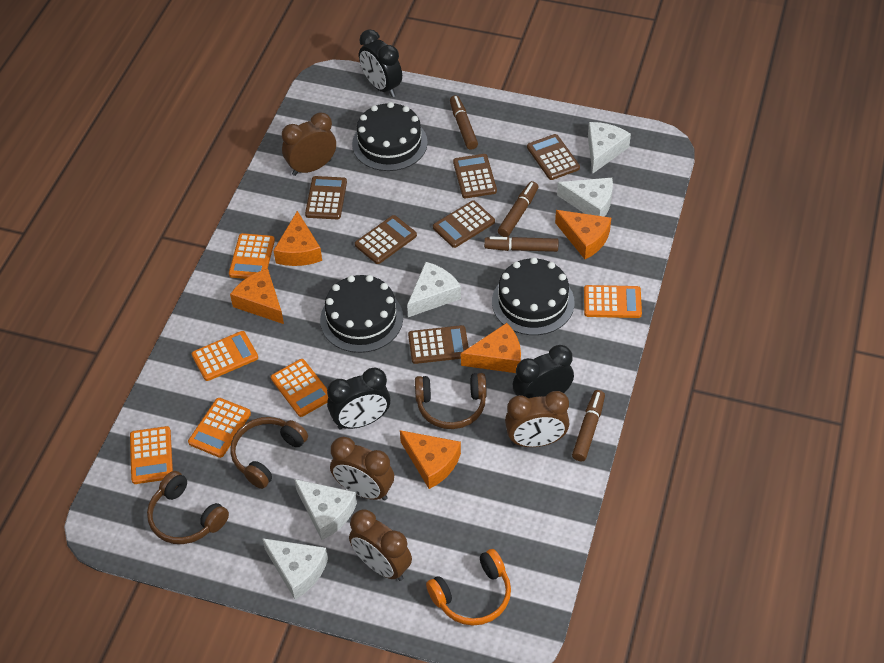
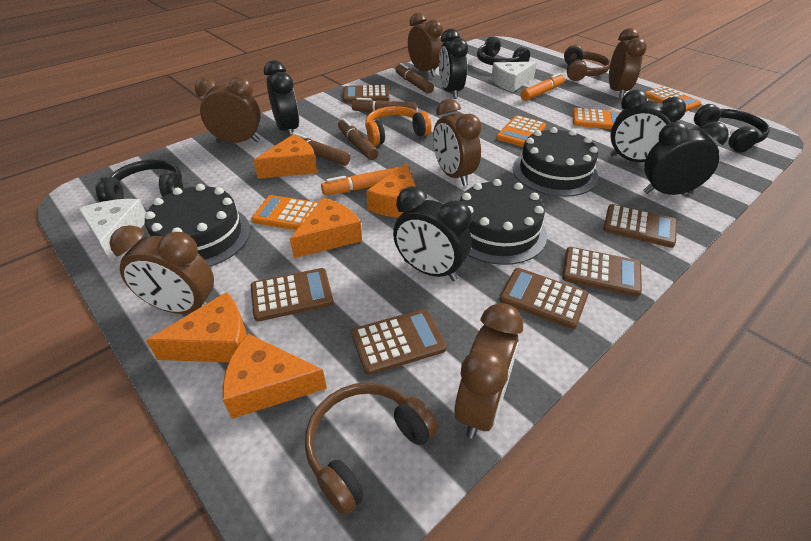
black clock: [327,367,390,430] [359,29,402,97] [513,345,574,398] = 3 -> [264,60,299,135] [393,186,471,281] [439,29,468,99] [610,90,686,162] [643,122,729,195] = 5
black headphones: none = 0 -> [96,159,183,202] [477,37,530,65] [694,104,770,152] = 3
brown clock: [282,112,336,176] [330,437,394,501] [349,509,412,581] [505,391,569,447] = 4 -> [110,225,214,314] [195,76,261,143] [408,12,443,77] [433,99,482,186] [455,303,523,439] [609,28,647,98] = 6
brown headphones: [147,471,229,544] [230,417,308,489] [415,373,487,429] = 3 -> [305,382,438,515] [564,45,610,81] = 2
orange calculator: [130,426,173,484] [188,398,251,458] [192,331,258,381] [229,233,275,279] [271,359,328,417] [584,285,642,318] = 6 -> [251,195,319,230] [496,115,546,147] [572,108,620,129] [645,86,702,112] = 4
orange marker: none = 0 -> [321,167,398,195] [520,73,565,101] = 2
white cheese: [262,538,328,599] [294,479,357,540] [407,262,461,317] [557,178,613,217] [588,122,631,174] = 5 -> [79,199,146,263] [491,62,537,92] = 2

